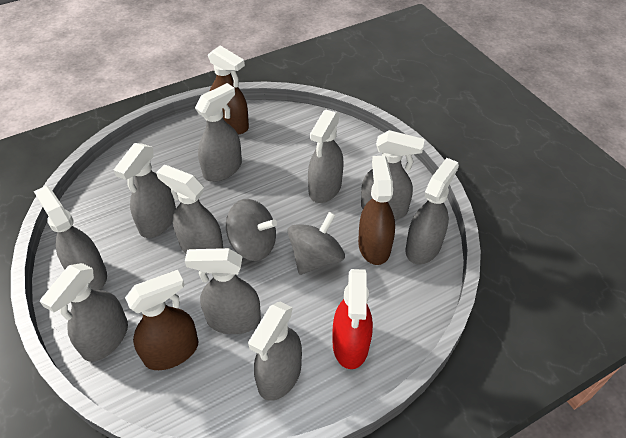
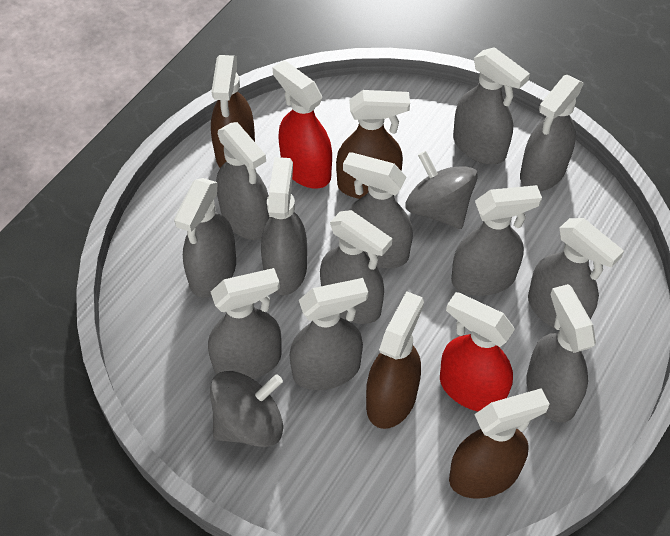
brown spray bottle: [125,270,198,370] [208,45,249,135] [358,156,395,265] = 3 -> [211,55,255,168] [336,90,410,199] [366,291,424,429] [449,388,549,499] = 4
grey spray bottle: [34,186,107,290] [40,263,128,362] [114,143,176,238] [156,165,223,254] [185,248,261,334] [195,83,242,182] [248,302,302,401] [308,109,343,203] [361,130,425,219] [405,158,459,264] = 10 -> [174,178,236,298] [208,268,282,379] [216,122,270,240] [261,157,307,295] [290,278,368,390] [320,210,392,324] [343,152,413,268] [451,185,542,296] [453,47,530,164] [520,75,584,191] [526,284,596,423] [528,218,624,328] = 12
red spray bottle: [333,269,373,369] = 1 -> [272,60,332,189] [440,292,515,411] = 2

